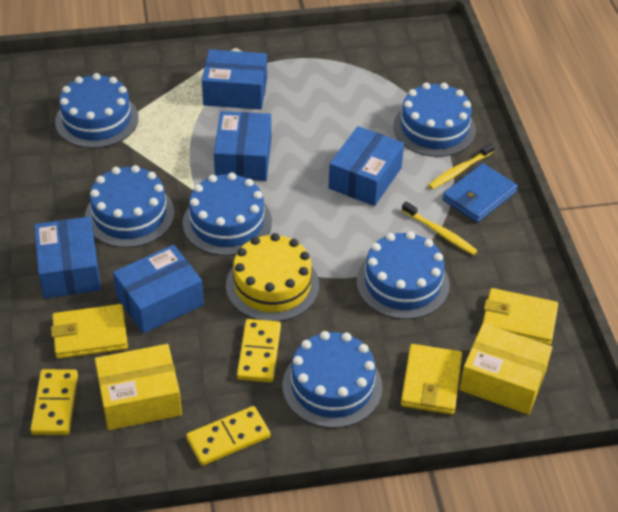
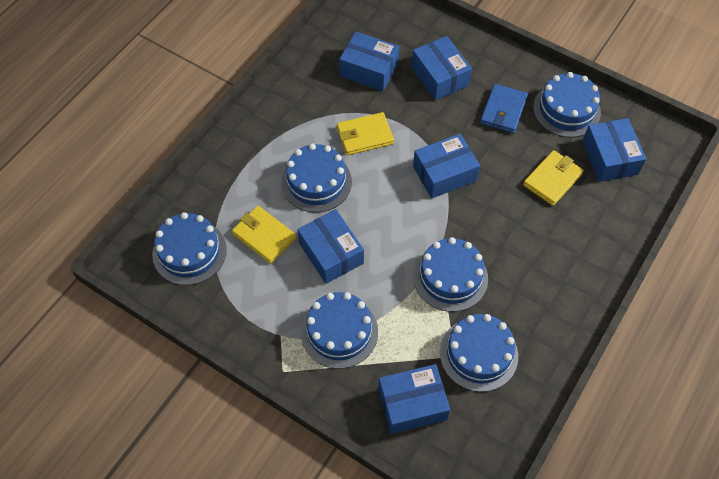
blue box: [34,217,101,298] [113,245,204,334] [202,49,267,110] [214,111,271,181] [328,126,404,206] = 5 -> [297,209,364,284] [339,32,399,91] [378,364,450,434] [412,36,472,100] [413,134,480,198] [583,118,646,182] = 6
yellow box: [95,344,182,430] [460,323,552,415] = 2 -> none = 0
yellow cake: [226,233,319,321] = 1 -> none = 0
yellow domino: [30,369,78,435] [186,406,270,466] [237,319,281,382] = 3 -> none = 0
yellow toothbrush: [402,201,477,255] [428,143,495,189] = 2 -> none = 0

